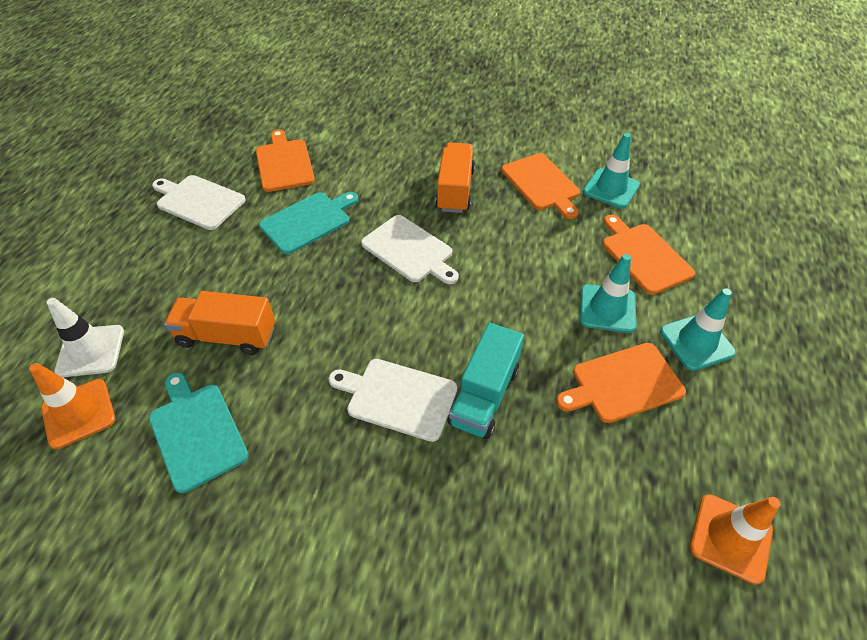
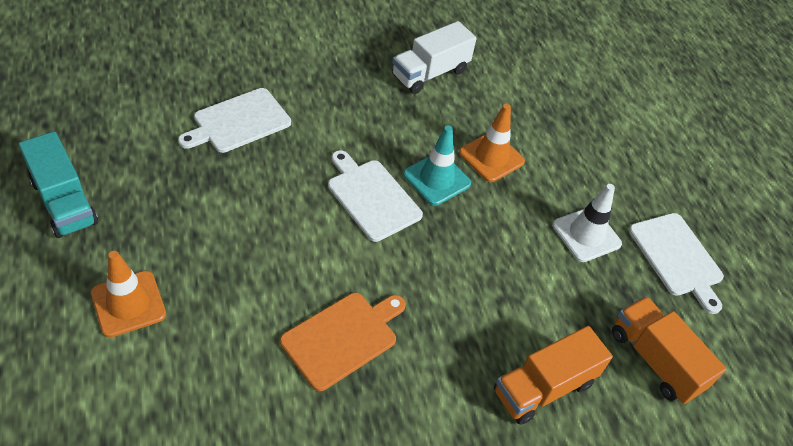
orange cutting board: [256,129,315,192] [501,153,580,219] [556,343,686,423] [602,215,695,295] = 4 -> [280,293,406,391] = 1
turquoise cutting board: [149,373,249,493] [259,192,358,254] = 2 -> none = 0
turquoise traffic cone: [580,254,637,333] [583,133,640,208] [660,288,736,371] = 3 -> [403,125,471,206] = 1
white truck: none = 0 -> [392,21,477,94] = 1

